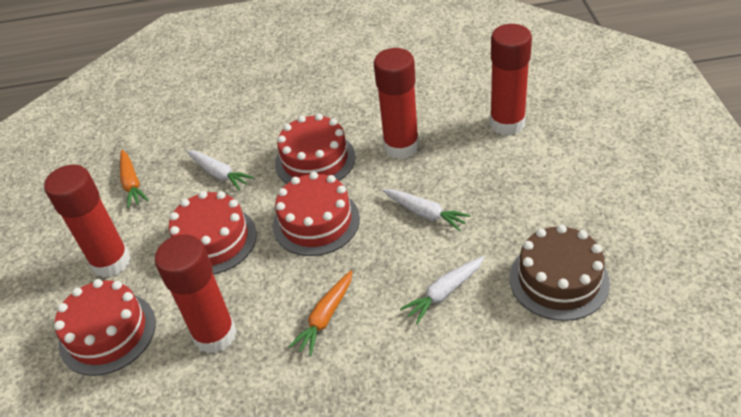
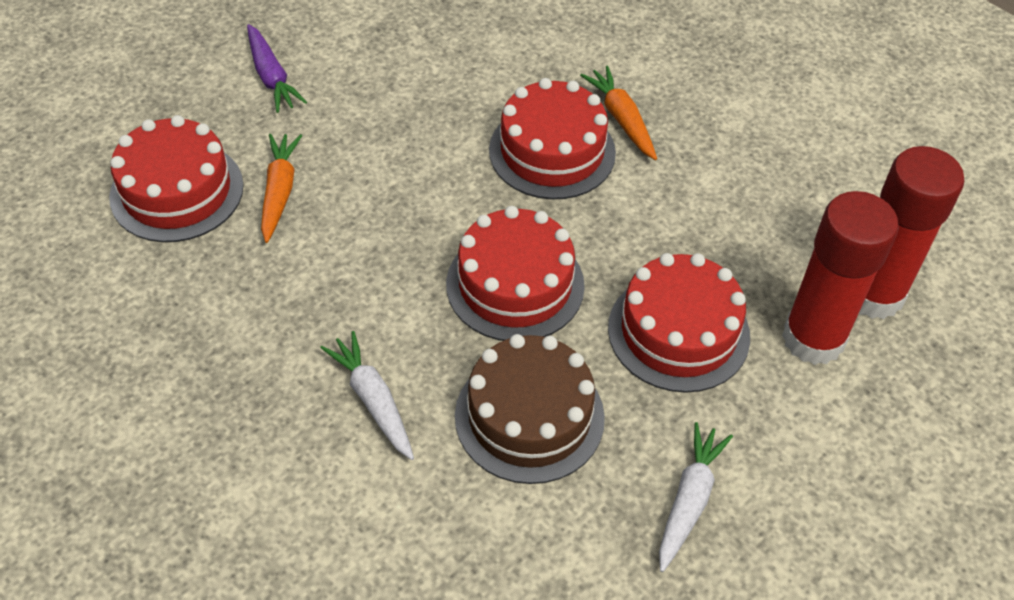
purple carrot: none = 0 -> [247,24,307,113] = 1
red glue stick: [44,165,131,278] [155,234,236,354] [374,48,419,159] [490,24,532,135] = 4 -> [782,191,899,365] [859,146,965,319] = 2
white carrot: [186,150,254,191] [382,189,470,231] [400,256,485,324] = 3 -> [320,331,414,460] [659,422,733,572] = 2

